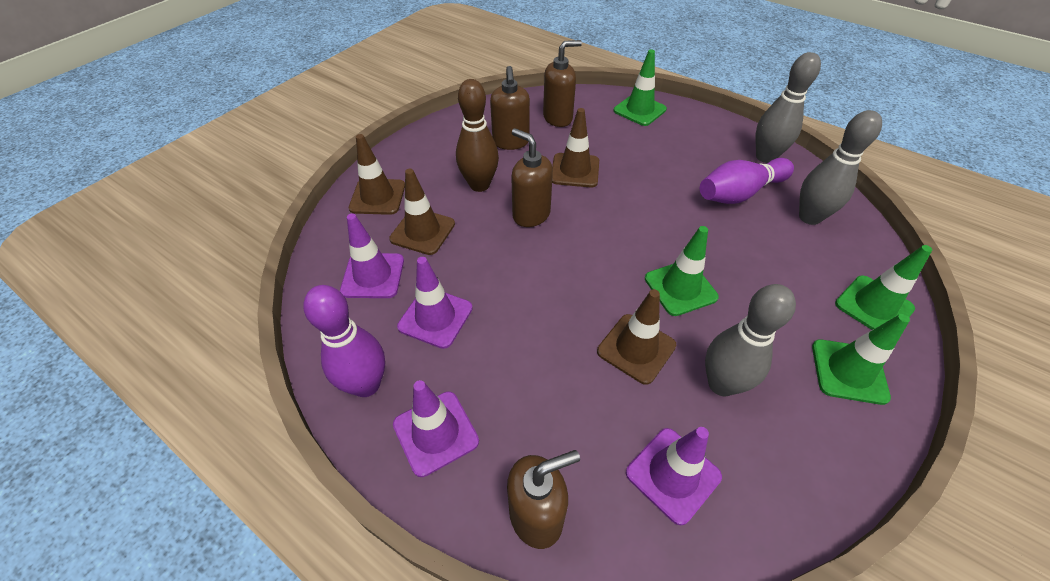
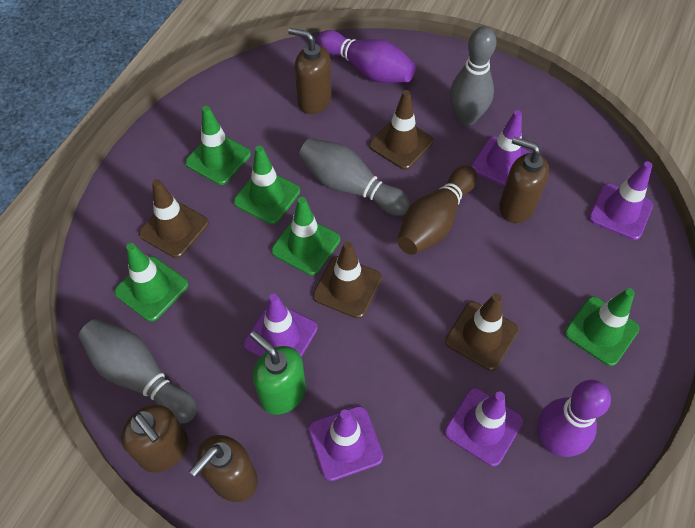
green soap dispenser: none = 0 -> [250,331,306,415] = 1
green traffic cone: [614,50,667,126] [645,226,719,316] [812,314,910,405] [835,245,932,330] = 4 -> [114,243,188,322] [185,106,251,185] [234,145,300,225] [271,197,340,276] [565,288,639,366] = 5
purple traffic cone: [340,213,404,298] [393,380,479,477] [397,257,473,349] [626,427,722,526] = 4 -> [244,294,318,357] [308,406,383,481] [445,388,523,466] [471,110,532,187] [589,161,653,240] = 5

